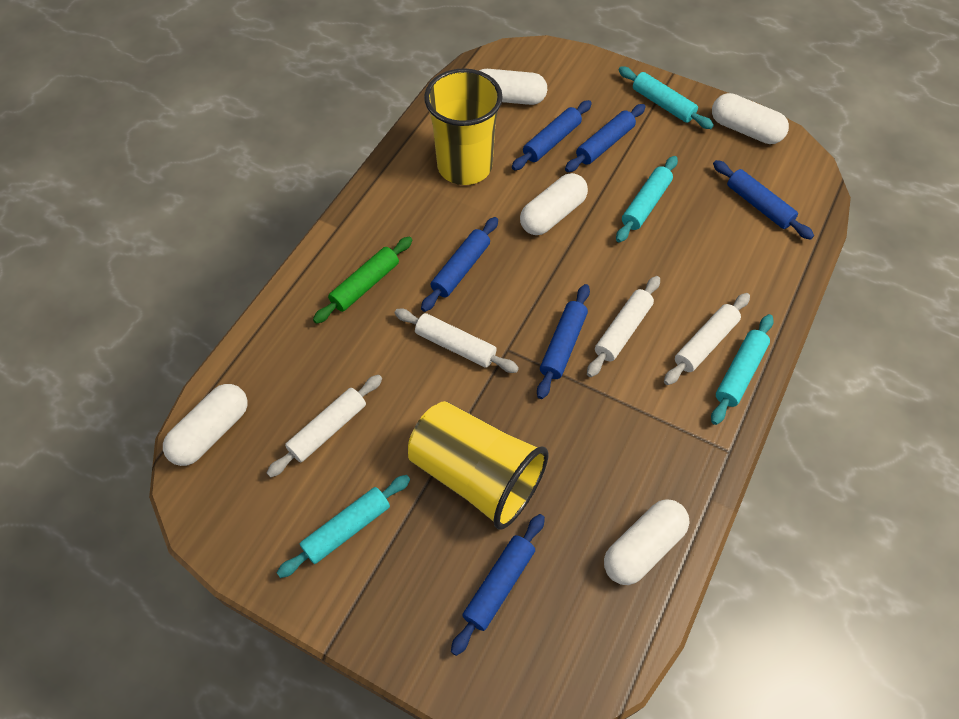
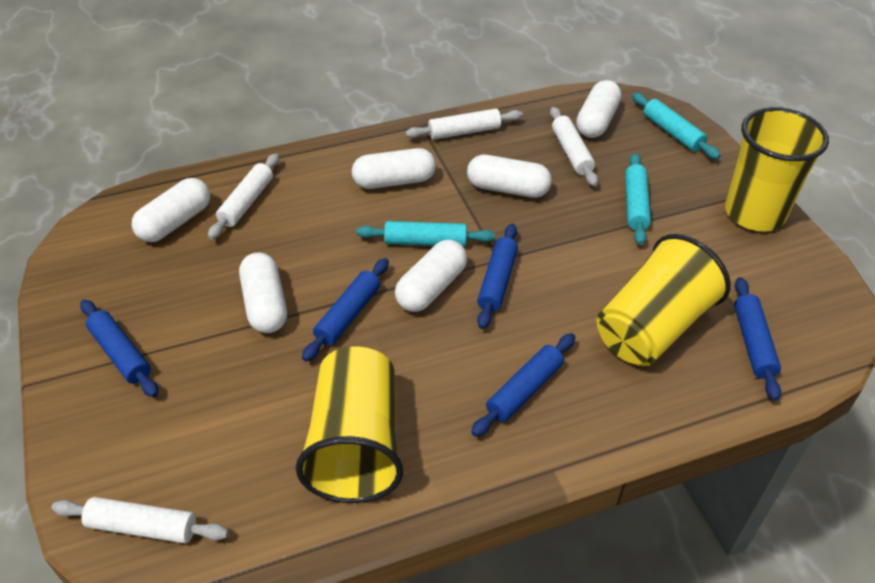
blue rolling pin: [421,217,498,312] [451,514,545,656] [512,100,592,171] [537,284,590,399] [565,104,646,172] [713,160,814,240] = 6 -> [80,299,158,397] [302,258,389,361] [471,333,575,437] [477,224,518,329] [734,277,781,401] = 5
green rolling pin: [313,236,412,324] = 1 -> none = 0
turquoise rolling pin: [277,475,410,578] [616,156,678,243] [619,66,714,129] [711,314,774,425] = 4 -> [357,221,495,247] [625,153,651,245] [632,93,721,159] = 3
white capsule: [163,384,248,466] [479,69,547,105] [520,173,588,235] [604,500,690,585] [712,93,789,144] = 5 -> [131,178,210,242] [239,252,287,333] [352,148,436,189] [395,240,467,312] [467,155,552,198] [576,80,621,138] = 6
yellow cup: [408,401,548,530] [424,68,503,185] = 2 -> [296,347,403,503] [596,234,731,366] [725,107,829,231] = 3

